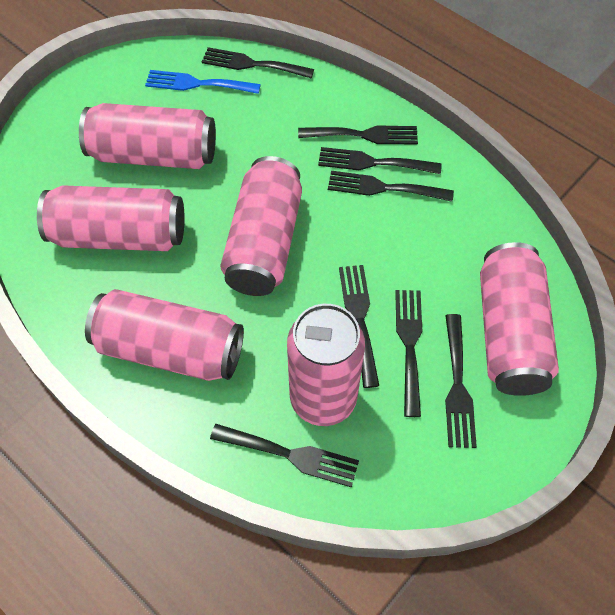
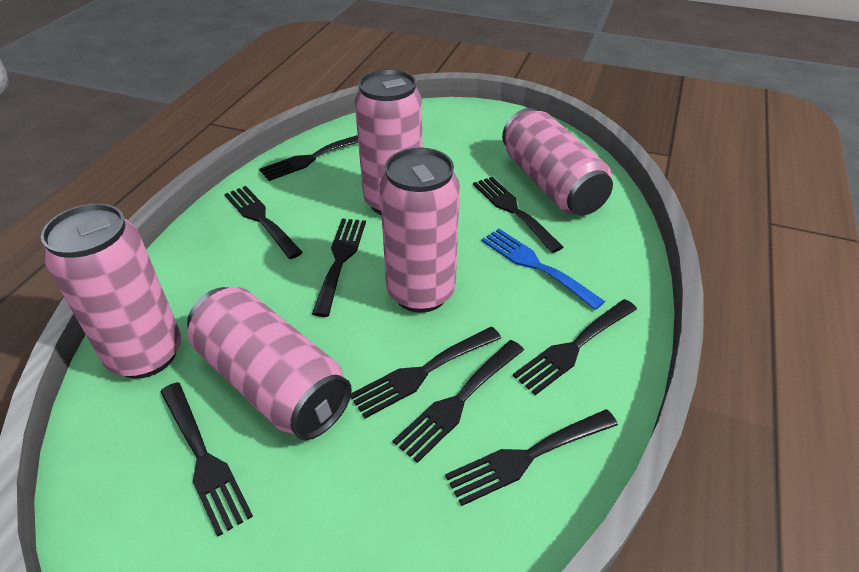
black fork: [202,47,314,78] [210,424,359,488] [298,126,418,145] [318,147,442,174] [328,171,454,202] [339,265,379,388] [395,290,422,417] [445,314,477,448] = 8 -> [160,382,253,537] [224,186,303,259] [259,135,358,181] [312,219,366,317] [350,327,501,419] [393,340,524,463] [445,409,618,506] [473,177,564,253] [513,299,637,395] = 9
pink can: [37,186,185,251] [79,103,216,169] [85,289,244,381] [220,156,302,296] [287,304,365,426] [480,242,559,396] = 6 -> [41,203,181,379] [187,287,352,440] [355,69,422,215] [379,148,460,313] [502,108,613,216] = 5

